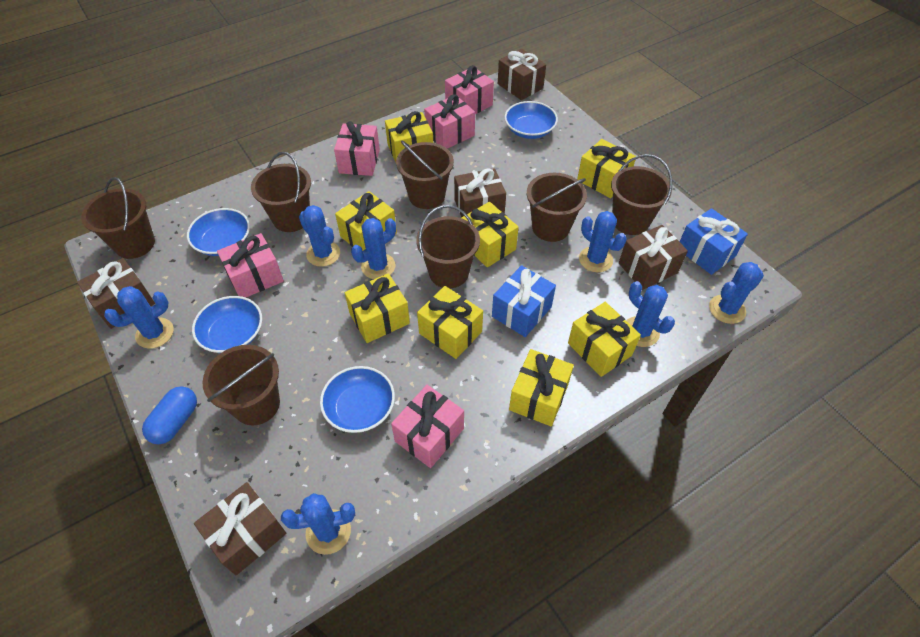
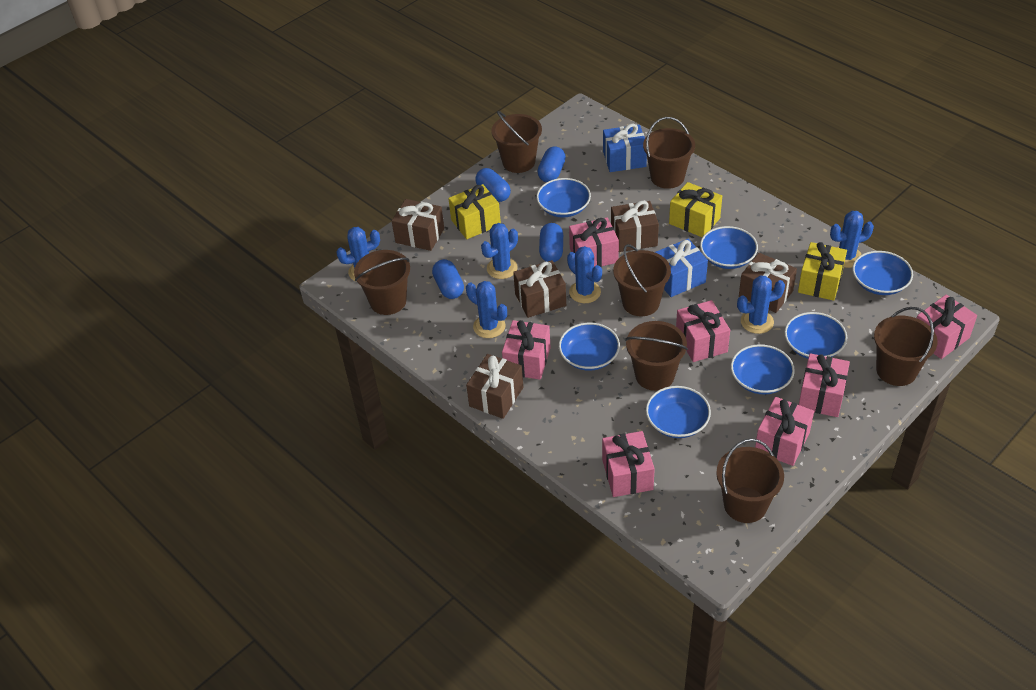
blue bowl: [187,208,250,256] [192,296,262,353] [320,366,395,433] [504,101,558,139] = 4 -> [536,178,591,218] [559,323,620,371] [646,386,711,438] [700,226,758,269] [731,344,795,394] [784,312,847,359] [852,251,913,295] = 7
blue cactus: [104,286,174,349] [281,493,355,555] [299,205,340,267] [351,218,396,279] [579,211,626,272] [626,281,675,347] [709,262,764,324] = 7 -> [336,227,380,282] [466,281,507,338] [481,223,518,279] [567,246,602,303] [737,276,785,334] [830,211,874,268] = 6
blue capsule: [142,386,197,444] = 1 -> [432,259,464,299] [475,168,511,202] [538,146,566,182] [539,223,563,262] = 4
pink gift: [217,233,284,298] [334,121,380,176] [391,385,464,468] [424,94,475,149] [445,65,494,114] = 5 -> [502,320,551,380] [569,217,619,267] [602,431,655,497] [676,300,730,362] [755,397,814,466] [799,353,850,417] [917,295,977,359] = 7
yellow gift: [335,191,397,251] [345,273,410,343] [385,111,433,162] [417,286,483,359] [462,202,519,267] [509,349,574,427] [568,302,641,377] [577,139,636,198] = 8 -> [448,184,501,239] [669,182,722,237] [798,242,847,301] = 3

